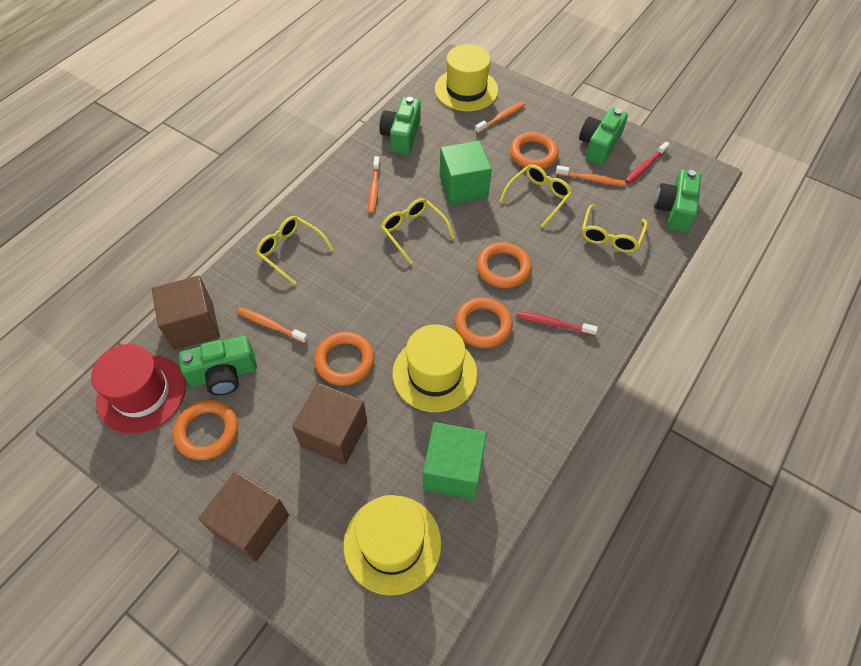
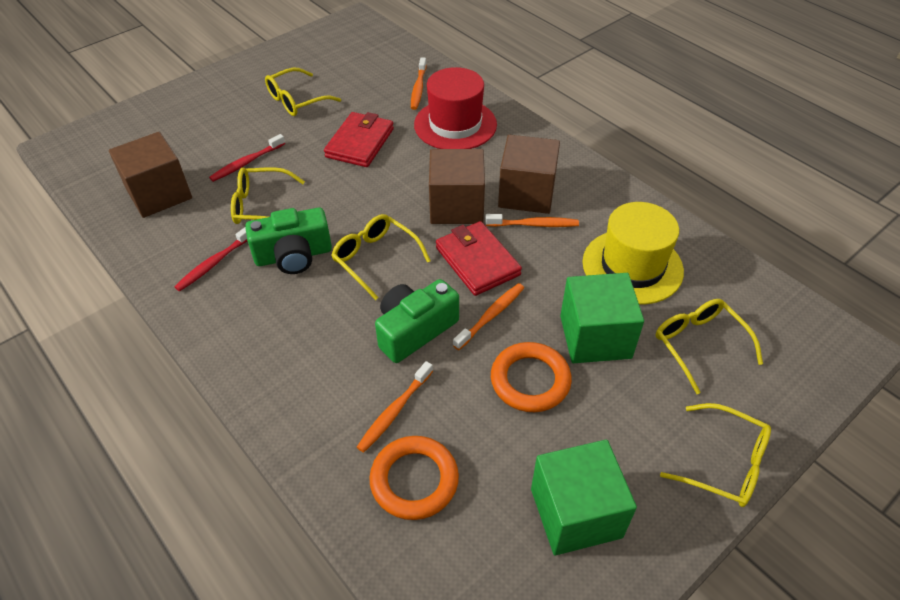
green camera: [179,336,257,395] [379,97,421,155] [579,108,628,165] [654,169,701,232] = 4 -> [245,208,332,274] [375,279,459,363] = 2
orange ring: [173,400,238,460] [314,332,374,386] [454,297,513,348] [477,242,532,289] [510,132,559,169] = 5 -> [369,436,459,520] [491,342,572,412] = 2
red wallet: none = 0 -> [324,112,394,167] [436,221,522,296] = 2
yellow glasses: [256,216,333,285] [381,198,454,264] [500,164,572,227] [582,204,647,253] = 4 -> [231,167,305,224] [265,67,341,116] [331,214,431,300] [655,299,763,394] [660,403,771,507] = 5
yellow hat: [344,495,442,595] [392,324,478,412] [435,44,498,111] = 3 -> [582,202,684,305] = 1

